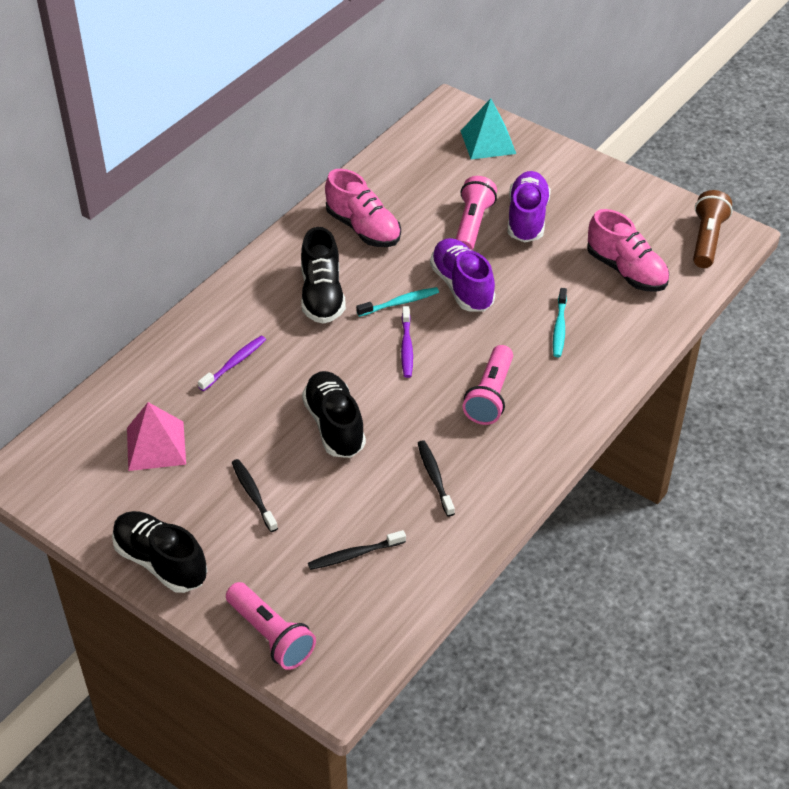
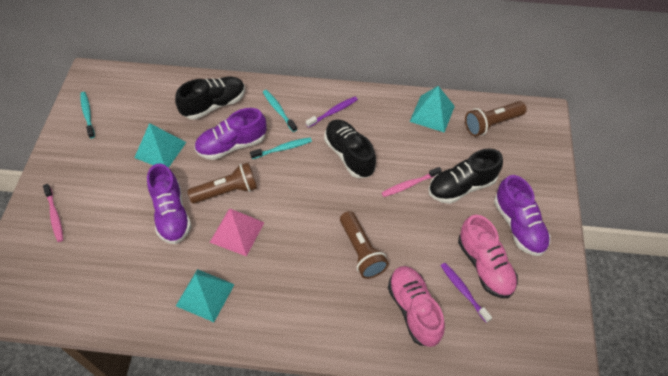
black toothbrush: [232,459,278,532] [308,530,406,570] [418,440,455,517] = 3 -> none = 0
brown flashlight: [693,190,733,268] = 1 -> [187,163,257,204] [340,211,389,279] [465,101,527,136] = 3
pink flashlight: [226,582,316,670] [456,176,497,250] [463,345,513,425] = 3 -> none = 0
pink toothbrush: none = 0 -> [43,184,63,242] [382,167,442,197] = 2
purple shoe: [430,238,495,312] [508,171,551,243] = 2 -> [147,164,191,244] [194,108,267,160] [494,175,551,256] = 3
turquoise pyramid: [461,98,516,160] = 1 -> [134,123,186,168] [176,269,235,322] [410,86,455,133] = 3
turquoise toothbrush: [356,287,439,317] [553,288,567,357] = 2 -> [80,92,95,138] [250,137,312,159] [263,90,297,132] = 3

